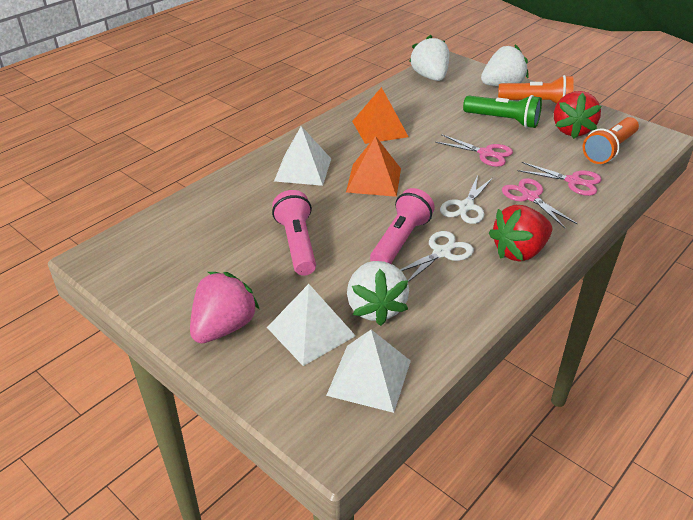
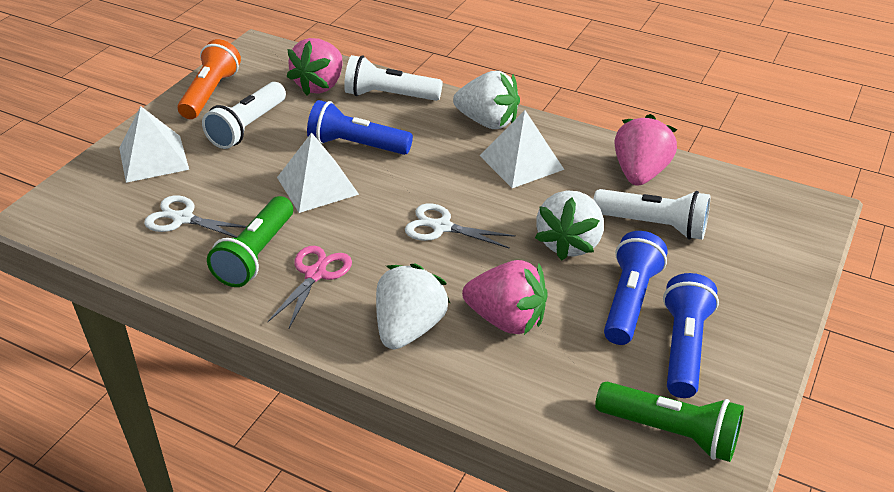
blue flashlight: none = 0 -> [307,100,413,155] [604,231,668,345] [663,273,719,398] = 3
green flashlight: [463,95,542,128] = 1 -> [207,196,293,287] [595,382,744,462] = 2
orange flashlight: [498,75,574,104] [583,117,639,164] = 2 -> [177,39,241,119] = 1
orange pyramid: [346,136,401,197] [352,87,408,144] = 2 -> none = 0
pink flashlight: [272,190,316,276] [370,188,435,264] = 2 -> none = 0
pink scissors: [435,134,513,167] [502,178,578,228] [517,162,602,196] = 3 -> [268,246,352,328] = 1
pink strawberry: [190,272,259,344] = 1 -> [287,38,343,96] [462,260,548,335] [614,114,677,186] = 3
red strawberry: [489,205,552,262] [554,91,602,139] = 2 -> none = 0
white flashlight: none = 0 -> [202,82,286,149] [344,55,443,101] [593,189,710,240] = 3

